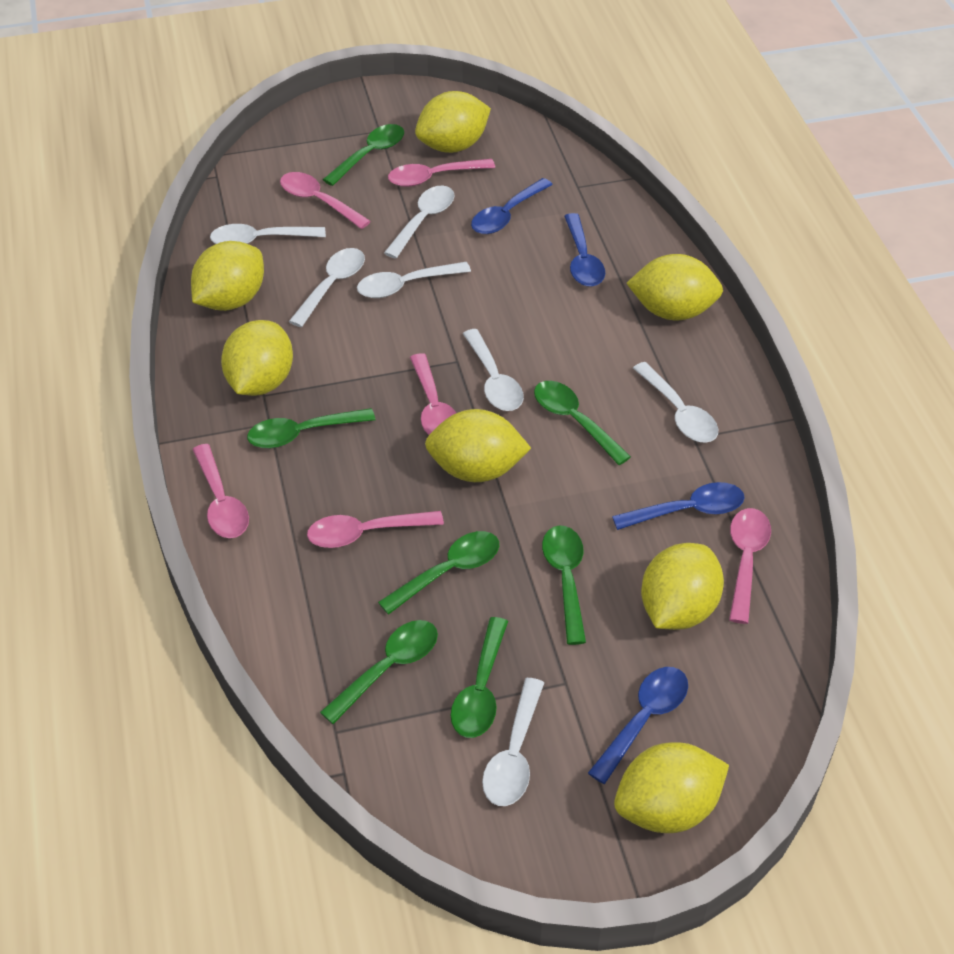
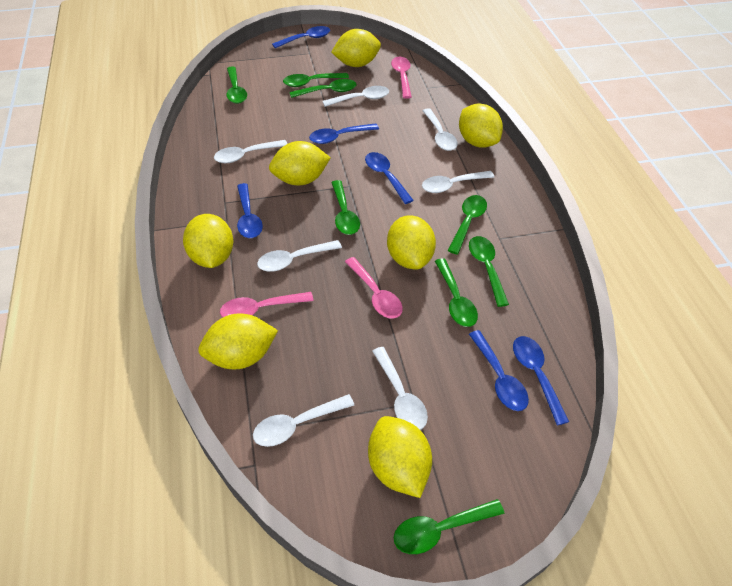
blue spoon: [471,178,553,234] [564,213,605,287] [588,667,688,784] [612,482,744,530] = 4 -> [237,183,263,238] [272,26,330,48] [309,123,379,144] [365,152,414,204] [469,330,529,411] [513,336,569,425] = 6
green spoon: [247,408,375,448] [320,620,438,724] [323,124,404,186] [378,531,499,615] [451,617,508,738] [534,381,631,465] [542,525,586,645] = 7 -> [227,66,247,104] [283,73,349,87] [290,79,356,98] [331,180,360,235] [394,499,504,554] [435,258,478,327] [448,195,487,254] [469,236,509,307] = 8
pink spoon: [192,444,249,538] [280,172,371,229] [307,511,444,548] [388,159,495,187] [410,353,456,435] [729,508,771,624] = 6 -> [220,292,314,317] [345,257,403,319] [391,57,412,99] = 3

